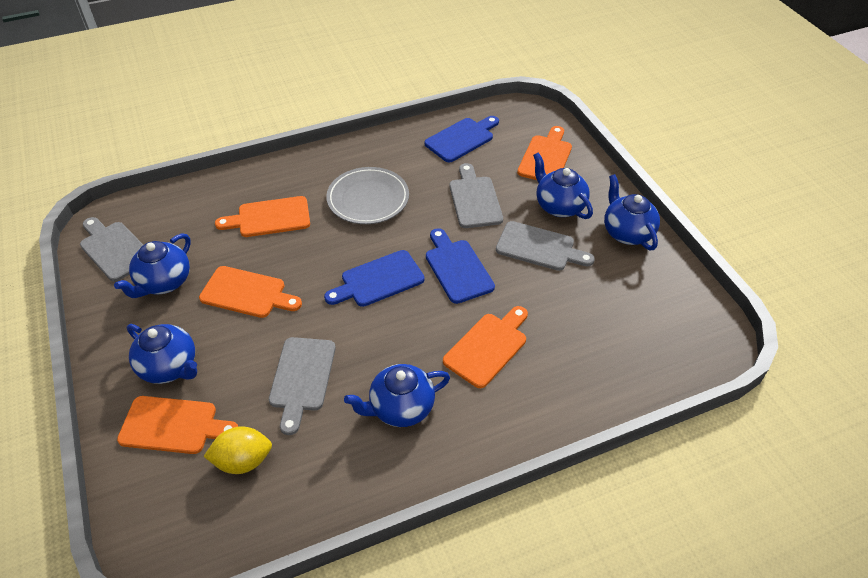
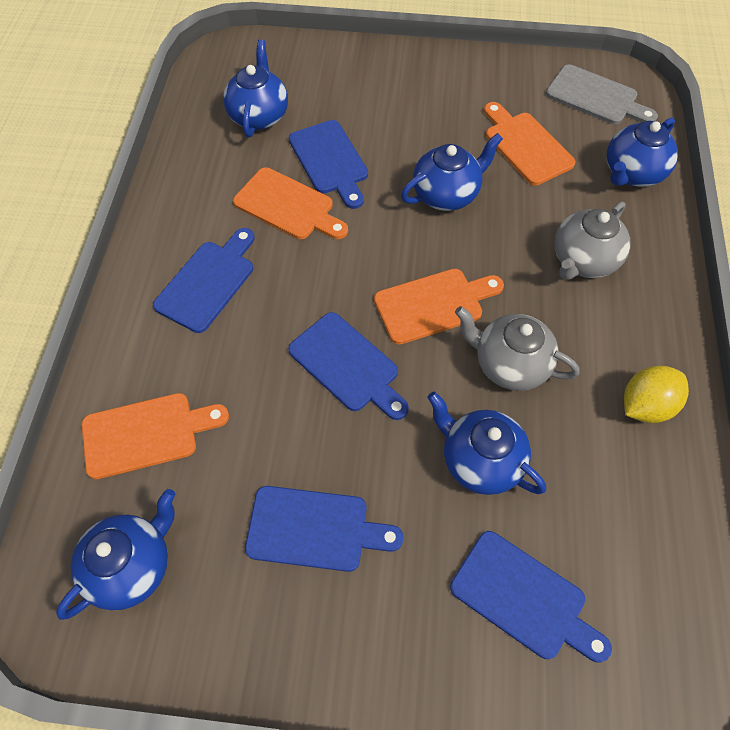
blue cutting board: [324,250,425,307] [424,116,499,162] [426,228,495,304] = 3 -> [153,228,255,333] [245,486,404,572] [288,312,409,420] [289,120,368,209] [450,531,612,663] = 5
grey cutting board: [80,217,143,282] [269,337,336,435] [449,163,503,228] [496,221,595,271] = 4 -> [546,64,658,124] = 1
grey plate: [326,167,409,224] = 1 -> none = 0
grey teapot: none = 0 -> [455,306,580,391] [555,201,631,280] = 2
orange cutting board: [117,396,238,454] [199,266,302,318] [215,196,310,237] [443,306,528,388] [517,126,572,180] = 5 -> [82,393,229,479] [233,167,348,239] [374,269,504,344] [484,102,576,185] = 4

